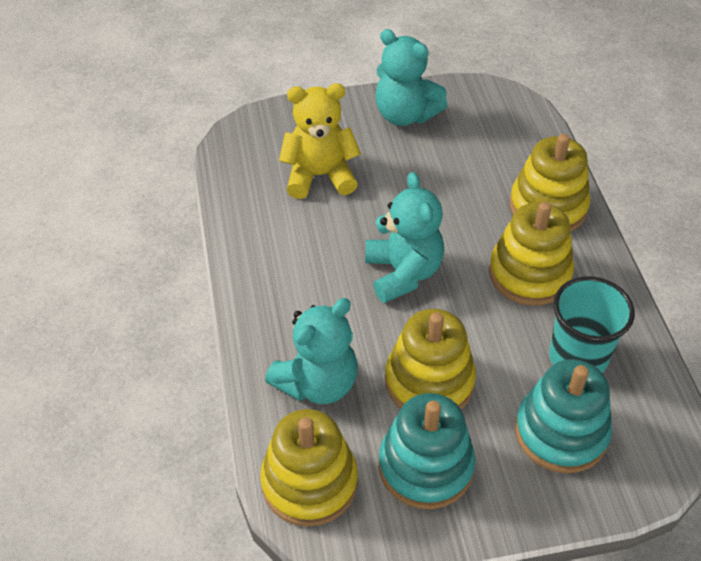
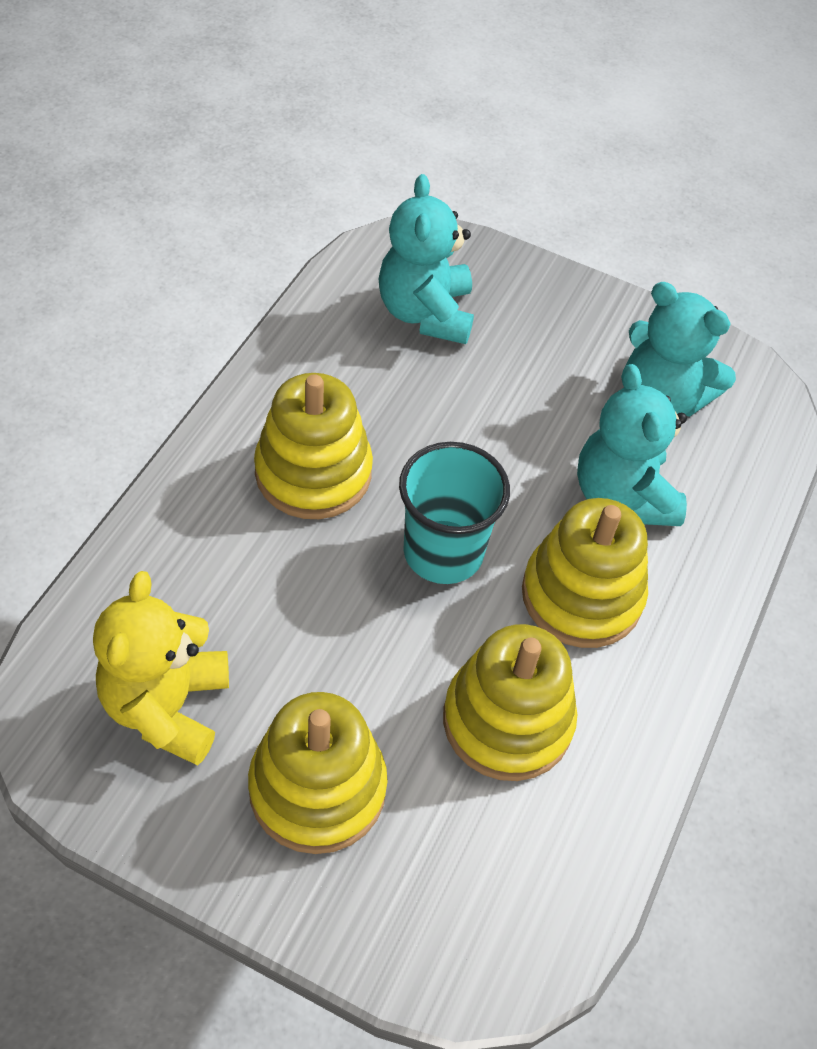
turquoise stacking toy: [379,393,475,509] [515,359,612,474] = 2 -> none = 0

